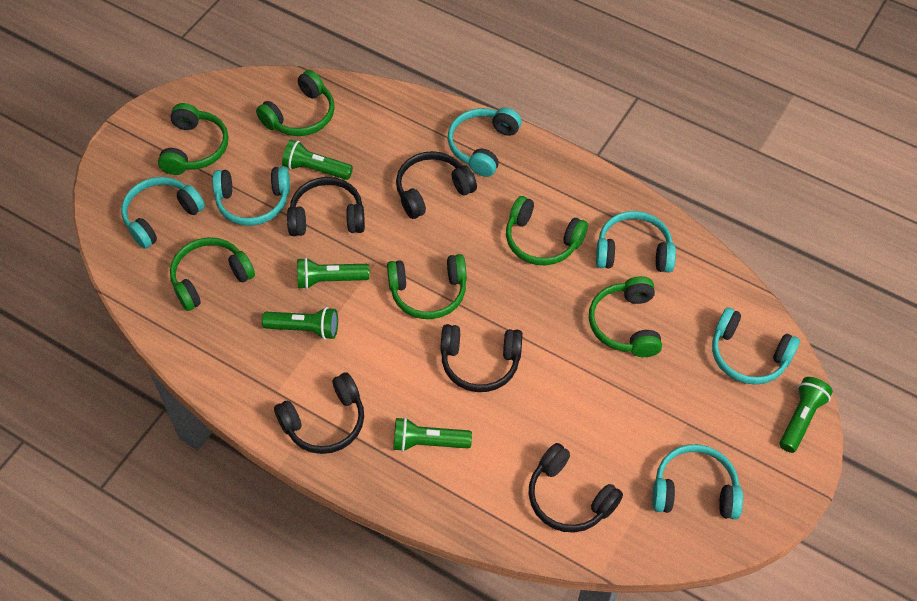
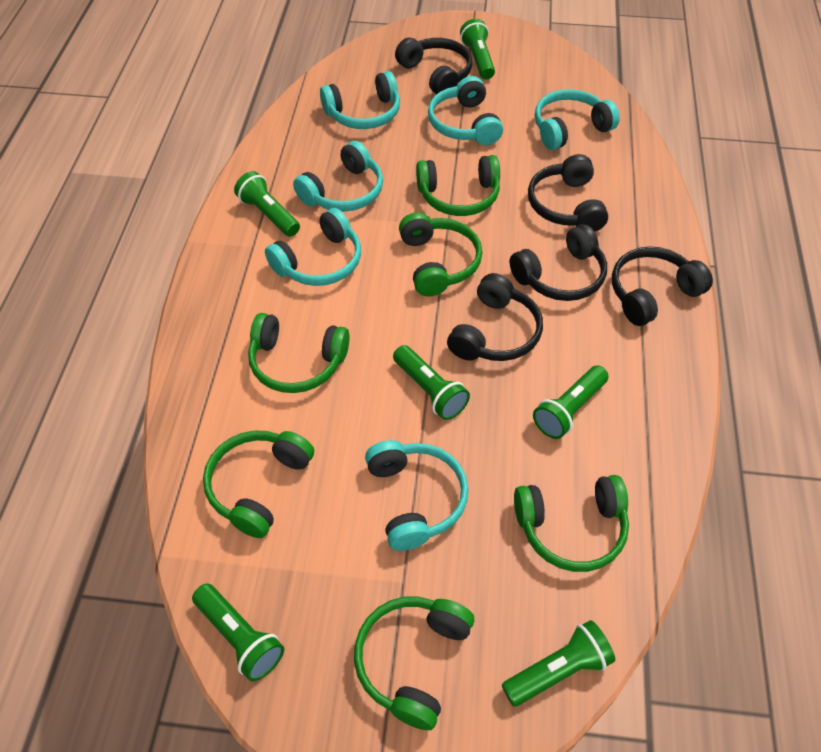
green flashlight: [262,307,338,340] [282,140,353,180] [297,257,369,289] [393,417,472,452] [779,377,833,453] = 5 -> [192,584,284,682] [234,171,300,237] [393,345,470,420] [460,19,495,80] [502,620,615,707] [533,365,609,439] = 6

